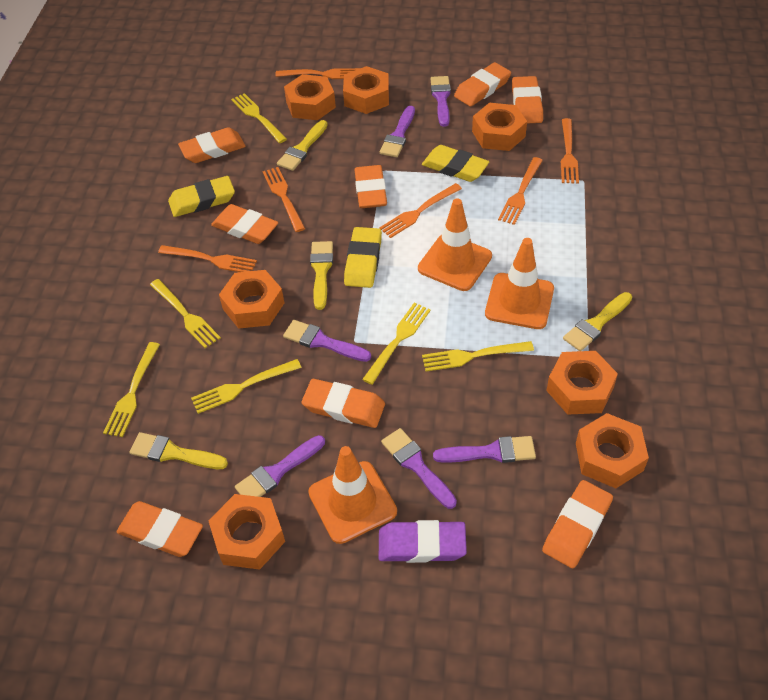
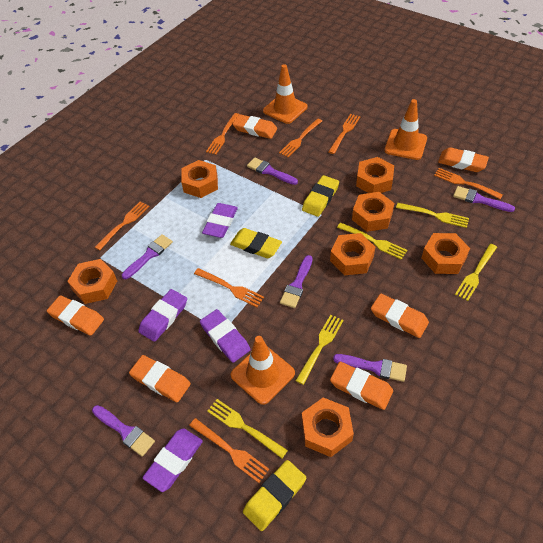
orange eraser: [116,501,203,557] [178,127,246,163] [211,204,278,244] [301,379,385,428] [355,165,387,208] [454,62,511,107] [512,76,543,123] [542,480,613,569] = 8 -> [47,295,104,336] [129,355,191,402] [233,114,277,139] [330,362,393,410] [371,293,429,338] [438,147,489,172] = 6
orange fork: [158,245,257,272] [262,167,305,232] [275,68,360,79] [379,183,462,238] [498,157,543,225] [561,118,579,184] = 6 -> [95,201,150,250] [189,418,269,483] [194,268,264,307] [206,113,239,155] [279,118,322,157] [328,114,360,154] [434,168,503,199] = 7
purple eraser: [379,520,467,563] = 1 -> [138,289,187,342] [143,428,203,492] [200,309,251,363] [202,203,238,238] = 4
yellow brush: [129,432,228,469] [277,120,328,171] [310,241,333,310] [563,292,632,351] = 4 -> none = 0
yellow fork: [103,342,160,437] [150,279,221,348] [191,359,302,414] [231,93,287,143] [362,303,431,385] [422,341,534,371] = 6 -> [207,399,288,458] [295,315,344,385] [337,222,407,260] [396,203,469,228] [455,244,497,301] = 5

